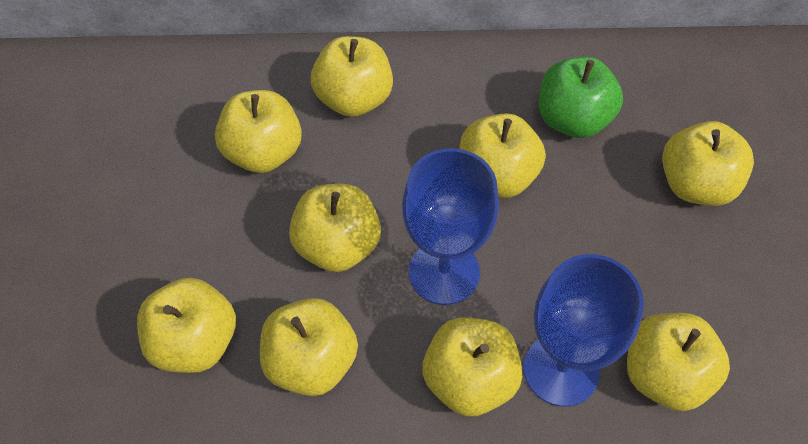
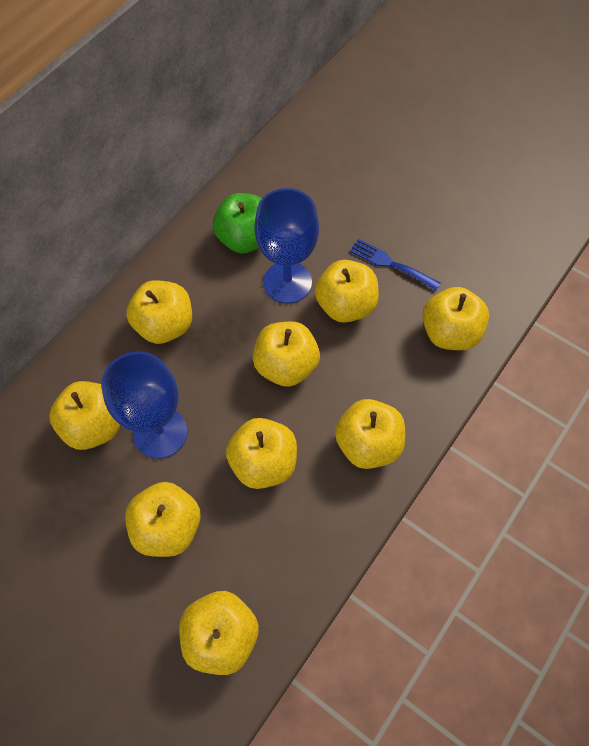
blue fork: none = 0 -> [350,238,441,291] = 1

